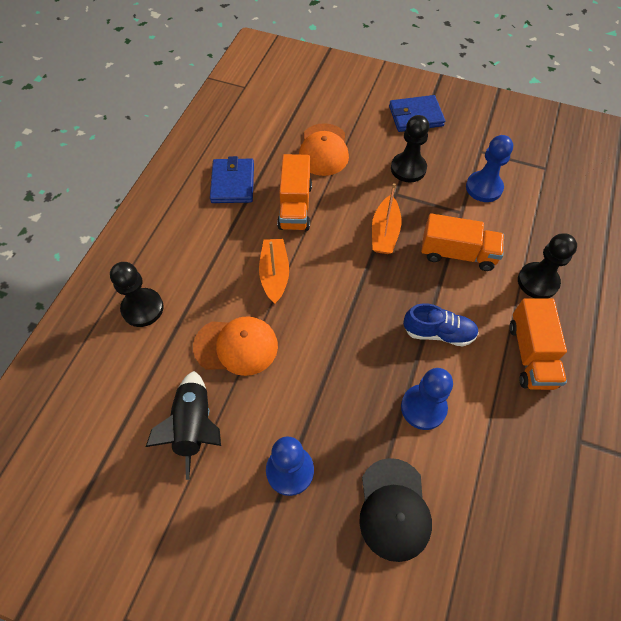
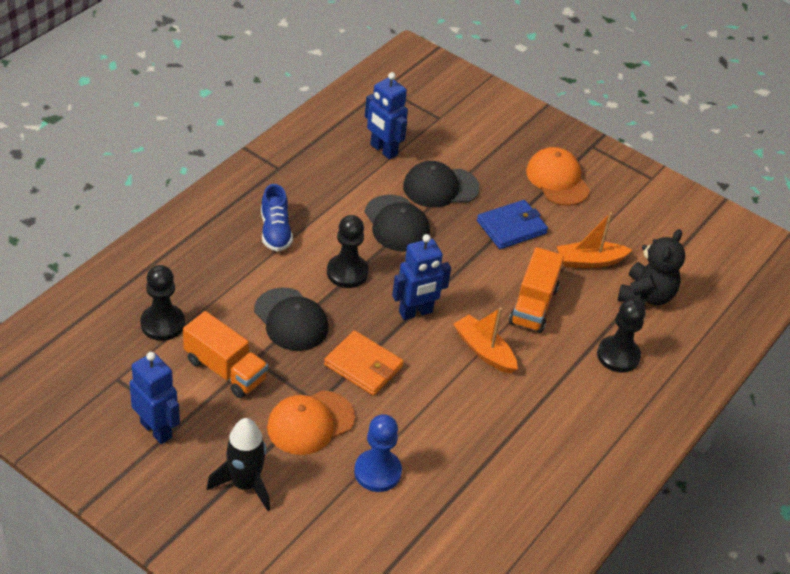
black cap: [359,458,432,562] = 1 -> [254,287,329,351] [365,195,430,251] [403,161,480,208] = 3
black teddy bear: none = 0 -> [618,229,685,306] = 1
blue pawn: [266,436,314,496] [401,368,453,430] [466,135,513,202] = 3 -> [354,414,402,492] = 1
blue robot: none = 0 -> [129,352,180,444] [365,72,408,160] [392,234,451,320] = 3
blue wallet: [210,156,254,203] [389,95,445,132] = 2 -> [477,200,548,249] = 1
orange truck: [277,154,312,231] [421,214,504,271] [509,298,567,390] = 3 -> [183,311,268,398] [509,247,564,333] = 2
orange wallet: none = 0 -> [324,330,404,396] = 1

